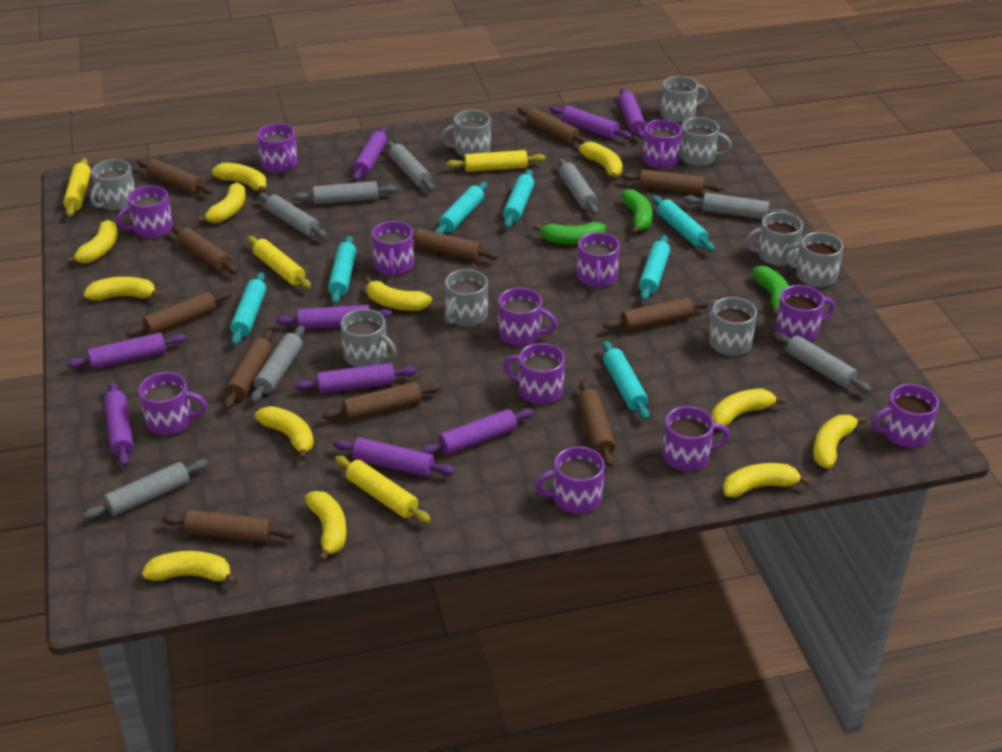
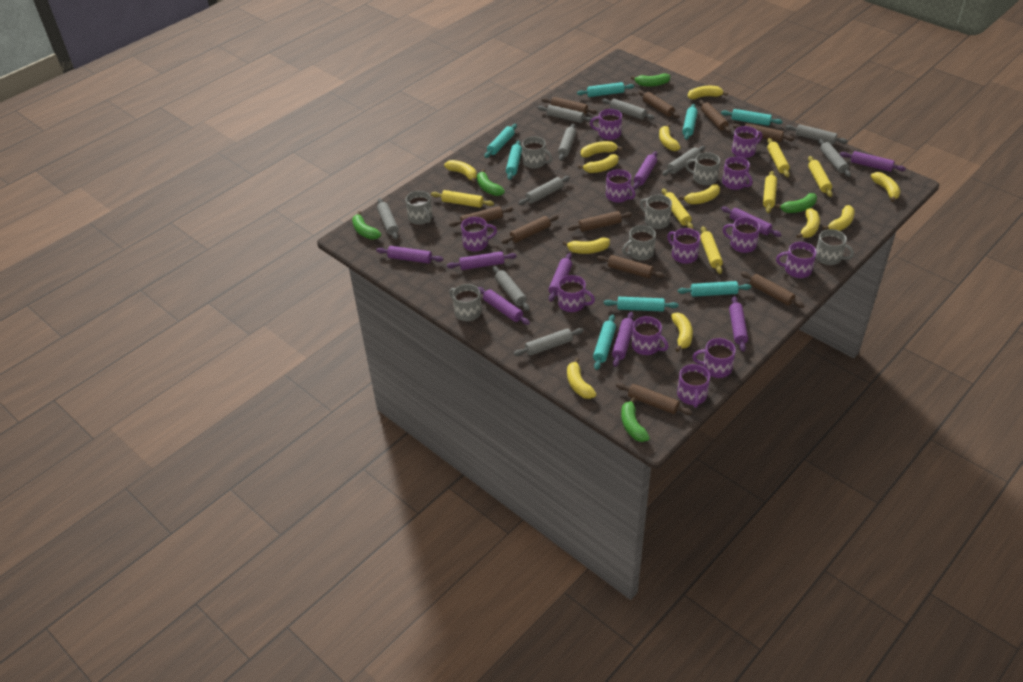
brown rolling pin: [125,291,232,337] [137,159,213,194] [162,510,296,543] [171,225,238,274] [224,330,273,409] [322,382,441,420] [413,229,499,261] [517,107,589,145] [578,380,616,467] [603,297,710,331] [621,169,723,195] = 11 -> [449,206,514,227] [501,215,559,244] [542,97,597,115] [568,211,632,232] [597,255,665,278] [616,383,692,415] [638,90,680,118] [699,100,731,133] [733,123,795,142] [741,272,805,308] = 10
green banana: [533,222,606,244] [621,189,653,234] [752,266,789,317] = 3 -> [352,211,381,240] [477,169,505,196] [621,397,650,442] [631,73,670,86] [775,193,817,213] = 5
grey mug: [90,159,135,211] [341,309,397,367] [441,110,491,157] [444,269,488,327] [661,76,707,123] [680,117,732,166] [707,297,757,356] [745,212,803,266] [783,232,844,287] = 9 -> [406,191,433,225] [449,284,482,321] [522,136,552,168] [622,225,656,261] [640,195,672,229] [685,152,720,185] [816,229,854,265] = 7
grey rolling pin: [83,459,208,519] [251,326,305,403] [258,193,327,239] [294,181,397,204] [387,141,434,191] [558,159,598,215] [684,193,788,219] [774,331,872,393] = 8 -> [377,198,399,240] [493,266,530,311] [513,328,584,356] [518,176,570,205] [538,105,592,123] [558,124,576,161] [602,99,655,120] [662,146,705,176] [786,124,848,144] [818,139,851,177] = 10
turquoise rolling pin: [230,272,266,345] [328,236,356,304] [435,182,487,234] [503,169,534,228] [602,341,650,420] [638,235,670,301] [652,196,715,252] = 7 -> [484,124,517,158] [506,141,522,180] [577,82,634,97] [593,314,616,370] [604,297,679,311] [678,281,751,297] [682,104,698,140] [721,109,783,126] = 8
yellow rolling pin: [63,158,91,217] [247,236,312,289] [335,455,431,523] [446,150,545,172] = 4 -> [431,190,494,208] [662,188,693,229] [700,226,723,274] [763,171,777,213] [767,138,790,177] [808,156,833,197] = 6

